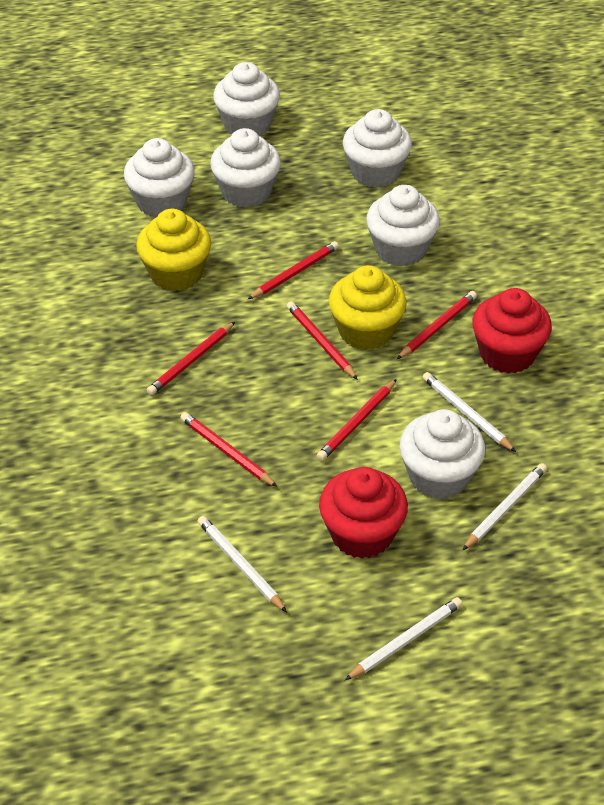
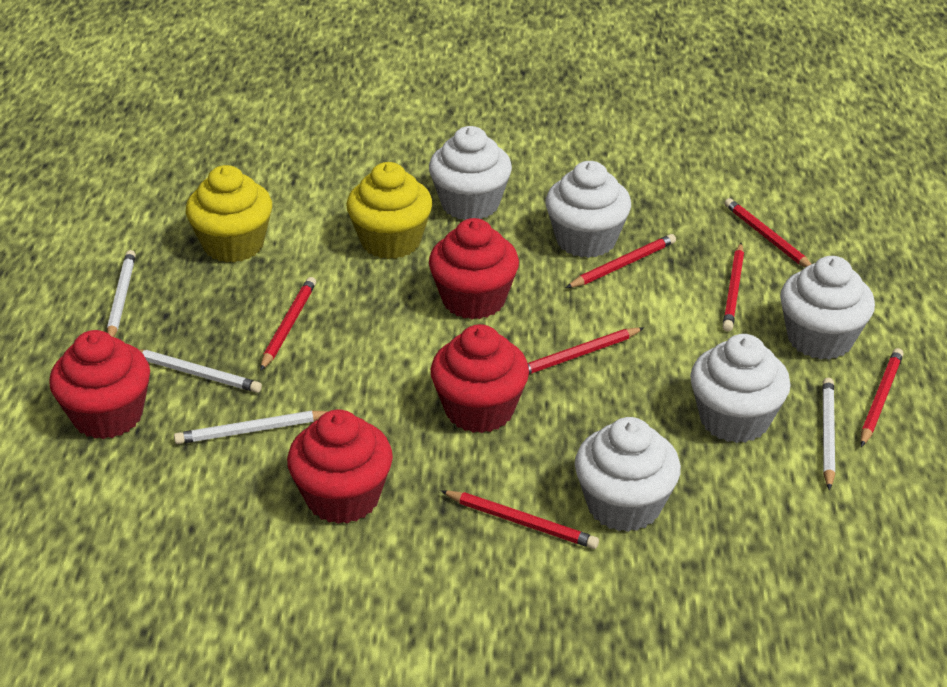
red cupcake: [319,467,408,559] [472,288,552,374] = 2 -> [49,330,150,439] [287,409,393,524] [429,218,519,319] [431,324,529,433] = 4
red pencil: [147,322,235,395] [180,412,277,487] [248,241,339,299] [286,301,358,380] [317,379,397,461] [397,291,477,359] = 6 -> [260,277,316,371] [441,490,599,549] [528,327,644,374] [566,234,676,288] [722,243,744,332] [724,198,811,267] [861,348,904,447] = 7
white cupcake: [124,138,195,218] [210,128,281,208] [213,62,280,136] [343,109,412,188] [366,185,440,267] [400,409,485,499] = 6 -> [429,126,512,220] [546,161,631,258] [575,417,681,532] [690,334,791,443] [780,256,875,359] = 5

